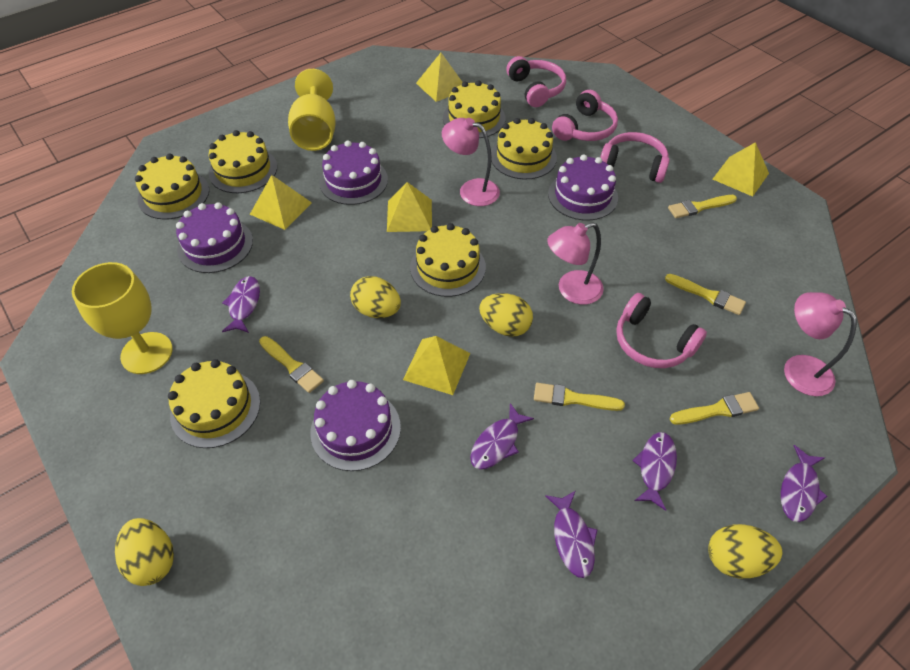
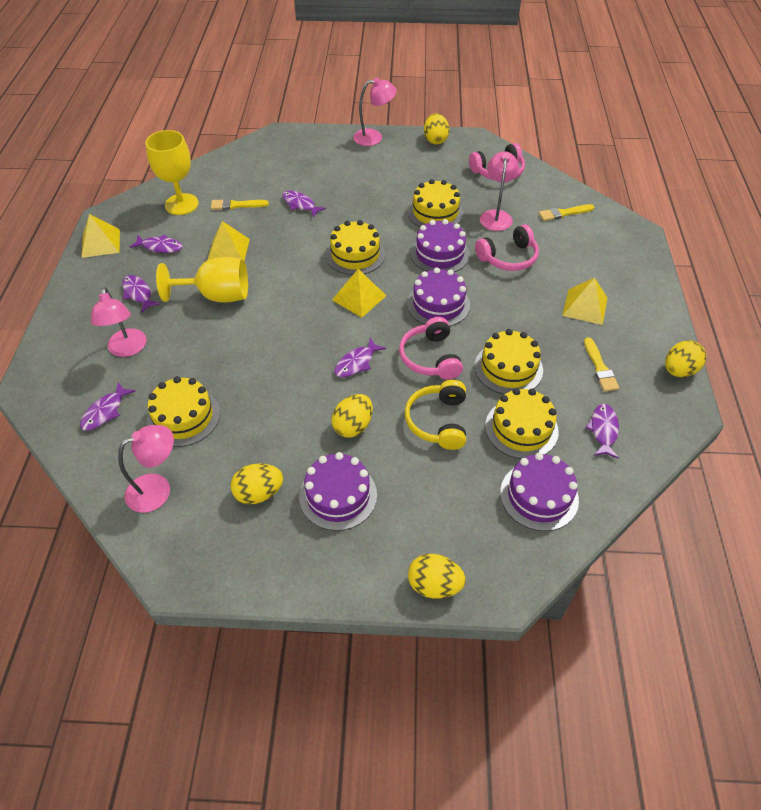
pink headphones: [506,56,566,107] [552,90,618,141] [600,132,670,183] [616,293,707,368] = 4 -> [399,317,463,380] [469,143,525,180] [475,224,539,271] = 3
pink lamp: [442,118,500,206] [547,222,604,305] [784,292,857,396] = 3 -> [91,287,146,357] [118,425,174,513] [353,78,397,146] [480,151,519,231] = 4
purple fish: [222,276,260,333] [470,403,534,469] [545,491,597,578] [632,432,677,511] [781,445,828,522] = 5 -> [80,382,135,431] [122,275,160,313] [130,235,183,253] [282,191,326,218] [335,338,386,377] [585,404,619,459] = 6
yellow brush: [259,336,324,393] [534,383,625,411] [665,274,746,315] [668,195,737,218] [670,392,759,425] = 5 -> [211,198,269,210] [539,204,594,221] [584,337,619,392] = 3
yellow cake: [135,153,209,220] [168,359,260,448] [209,130,277,193] [410,223,486,297] [443,80,506,138] [491,118,557,180] = 6 -> [147,376,220,447] [326,220,385,275] [408,179,464,227] [475,329,543,394] [485,388,559,459] = 5
yellow egg: [115,518,174,586] [350,276,401,318] [479,293,533,337] [708,524,782,578] = 4 -> [231,464,283,504] [331,394,373,438] [408,554,466,599] [424,113,450,144] [665,340,706,377] = 5
yellow headphones: none = 0 -> [404,380,466,450] = 1
yellow pyramid: [250,175,312,230] [387,182,432,232] [403,336,470,395] [416,53,463,102] [713,142,769,197] = 5 -> [81,214,120,258] [207,221,250,261] [332,269,386,318] [562,278,608,325] = 4

